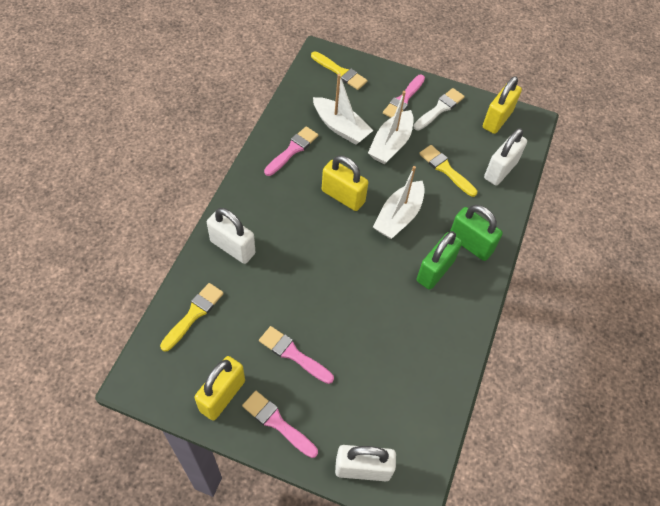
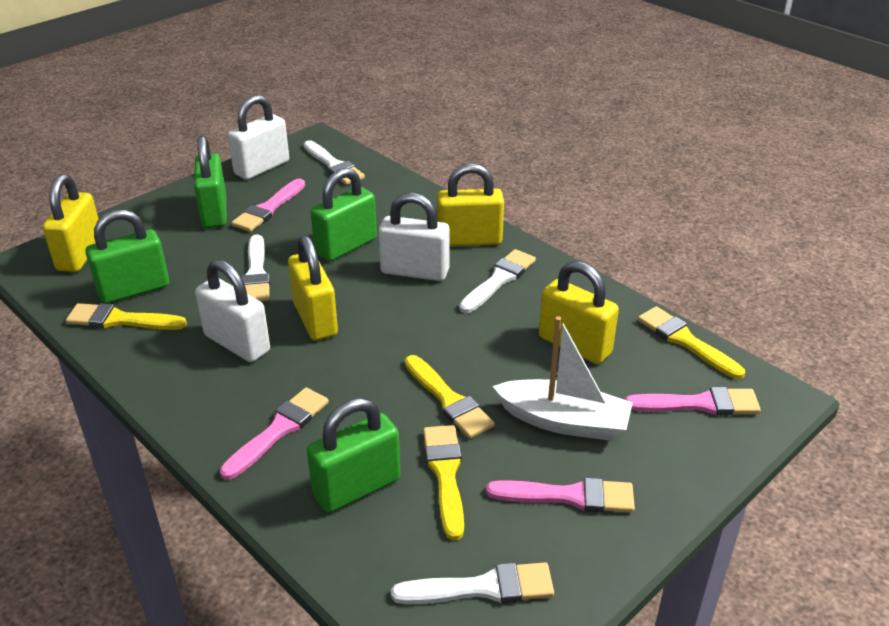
green padlock: [417,231,462,290] [450,205,503,261] = 2 -> [85,209,169,304] [194,135,227,228] [307,398,401,513] [311,168,377,261] = 4
white boat: [313,74,373,145] [368,91,414,164] [373,166,425,239] = 3 -> [492,316,633,441] = 1
white brush: [413,88,465,131] = 1 -> [241,234,270,301] [304,140,365,185] [391,562,554,604] [459,249,536,313] = 4
yellow brush: [160,283,224,352] [311,51,367,90] [419,145,477,197] = 3 -> [66,303,187,330] [405,355,495,439] [423,425,464,540] [638,306,745,379] = 4
yellow padlock: [194,356,245,420] [322,156,368,211] [483,76,522,134] = 3 -> [43,174,99,272] [288,235,338,340] [437,163,504,246] [539,261,619,364] = 4

